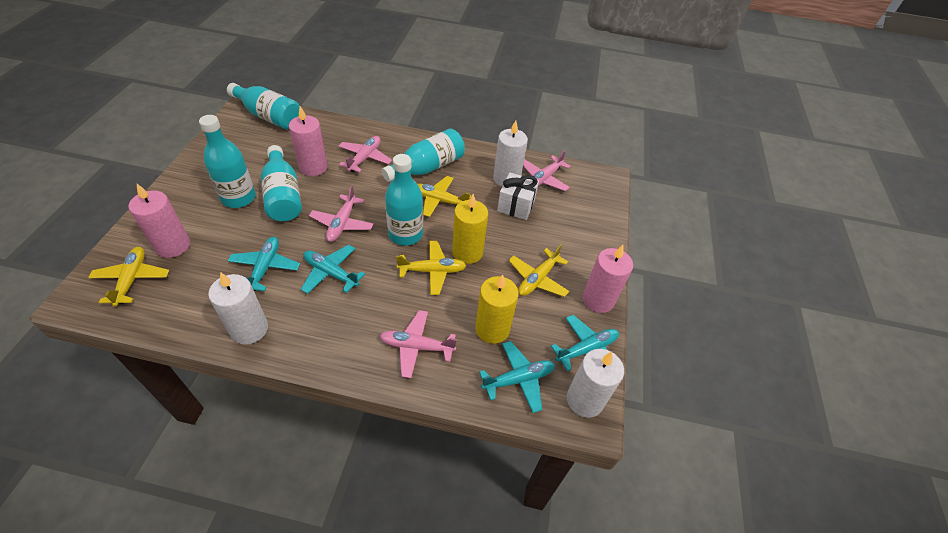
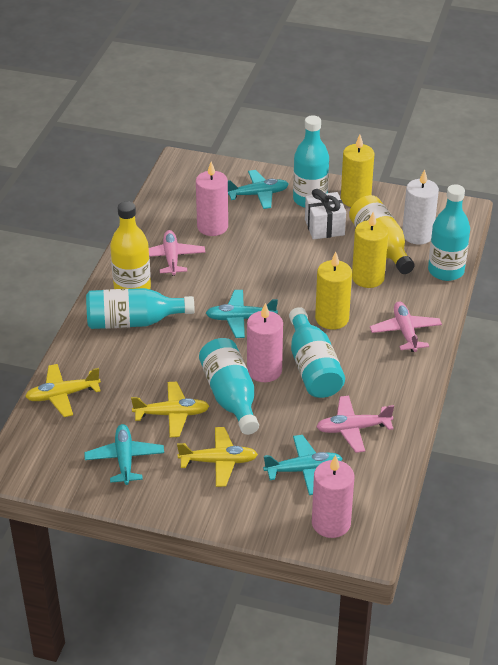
pink plane: [309,185,373,242] [338,136,392,173] [380,310,457,378] [523,150,571,191] = 4 -> [149,230,205,276] [316,396,394,453] [370,302,442,352] = 3
white candle: [208,272,268,345] [493,121,528,187] [567,349,624,418] = 3 -> [402,169,439,245] = 1
yellow bottle: none = 0 -> [110,201,151,289] [349,195,415,274] = 2
yellow candle: [452,194,488,264] [475,274,519,344] = 2 -> [315,252,352,330] [341,135,375,207] [352,212,389,288] = 3
yellow plane: [88,247,169,307] [396,241,466,295] [418,176,471,217] [508,244,569,297] = 4 -> [25,364,101,417] [131,382,209,437] [177,427,258,487] = 3

